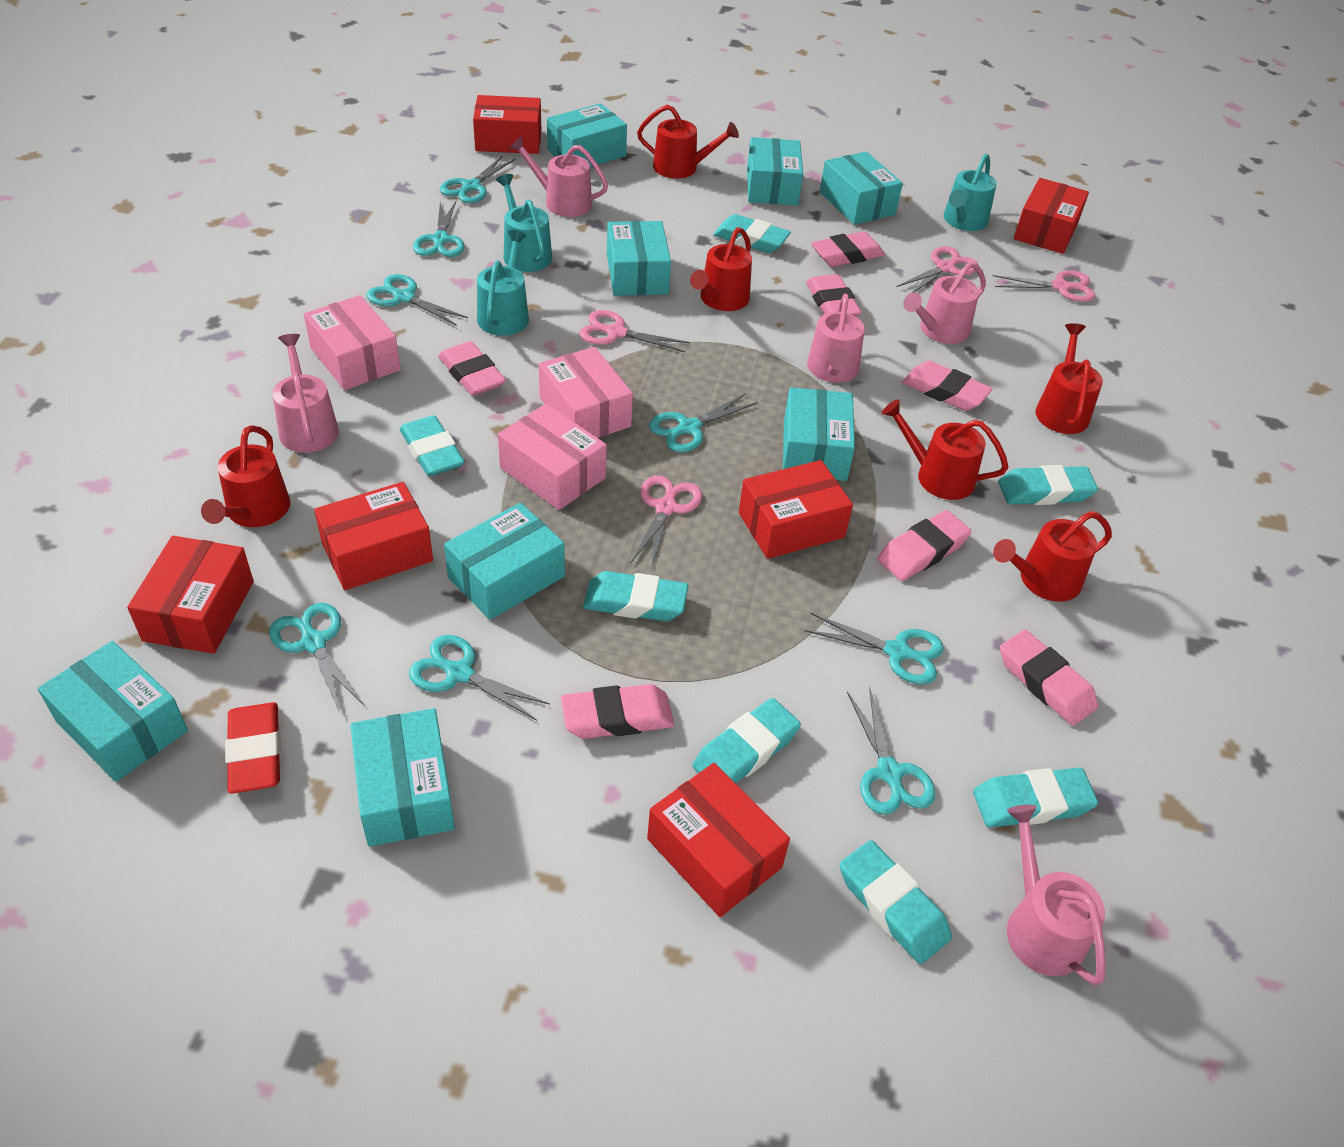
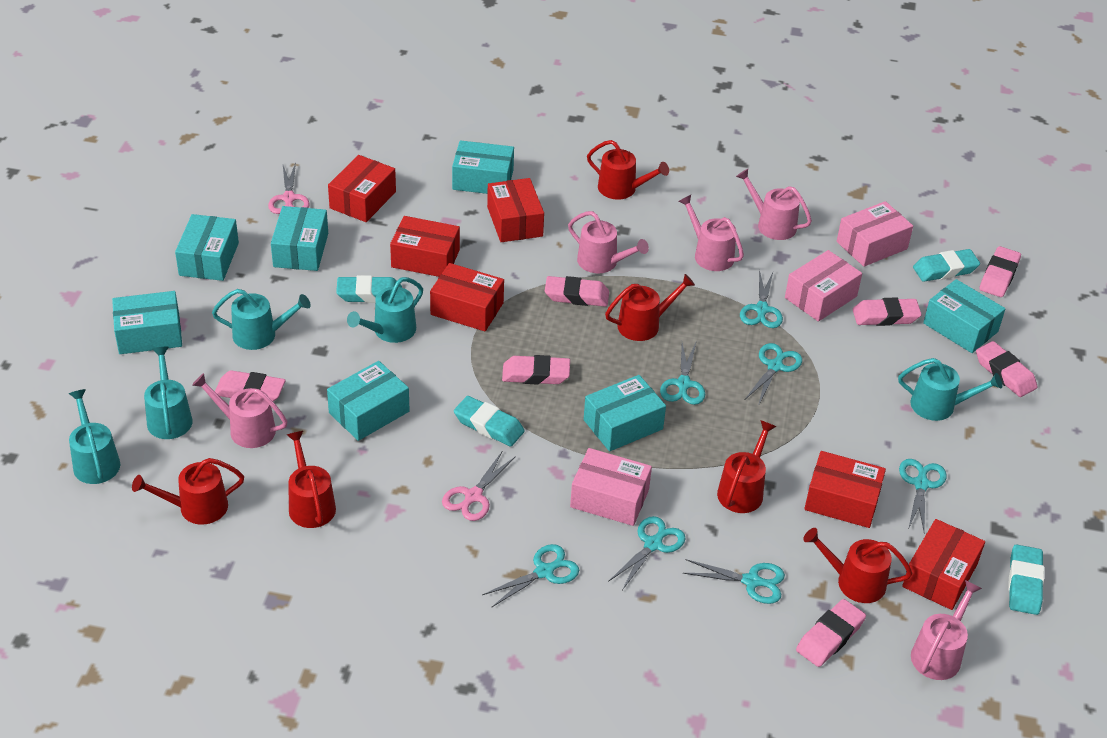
pink scissors: [579,310,690,352] [631,475,702,570] [897,246,978,293] [993,271,1095,302] = 4 -> [268,162,310,214] [442,452,516,521] = 2
red eraser: [225,702,281,794] = 1 -> none = 0
turquoise box: [38,641,188,782] [351,708,455,847] [444,503,565,620] [547,103,627,167] [607,221,671,296] [747,137,803,206] [783,387,855,481] [820,152,903,225] = 8 -> [112,291,182,354] [175,214,239,281] [271,206,328,271] [327,361,410,441] [452,140,514,194] [584,375,666,451] [923,279,1005,353] = 7
turquoise eraser: [400,415,465,476] [583,571,688,621] [692,698,801,783] [713,214,791,253] [840,840,952,964] [973,768,1098,827] [998,465,1098,505] = 7 -> [336,275,402,303] [454,396,525,447] [913,249,980,282] [1008,544,1044,615] = 4
turquoise scissors: [269,603,364,714] [366,274,468,326] [409,635,550,720] [413,201,465,257] [440,155,515,203] [649,393,758,452] [805,613,944,684] [847,687,935,815] = 8 -> [482,544,579,607] [608,516,686,590] [660,343,705,405] [683,559,785,604] [740,269,783,328] [745,343,802,406] [899,459,947,531] = 7
turquoise watering can: [477,230,529,336] [496,174,552,272] [944,154,997,231] = 3 -> [69,389,120,484] [144,347,193,439] [212,289,311,350] [347,277,423,343] [898,358,1002,421] = 5

